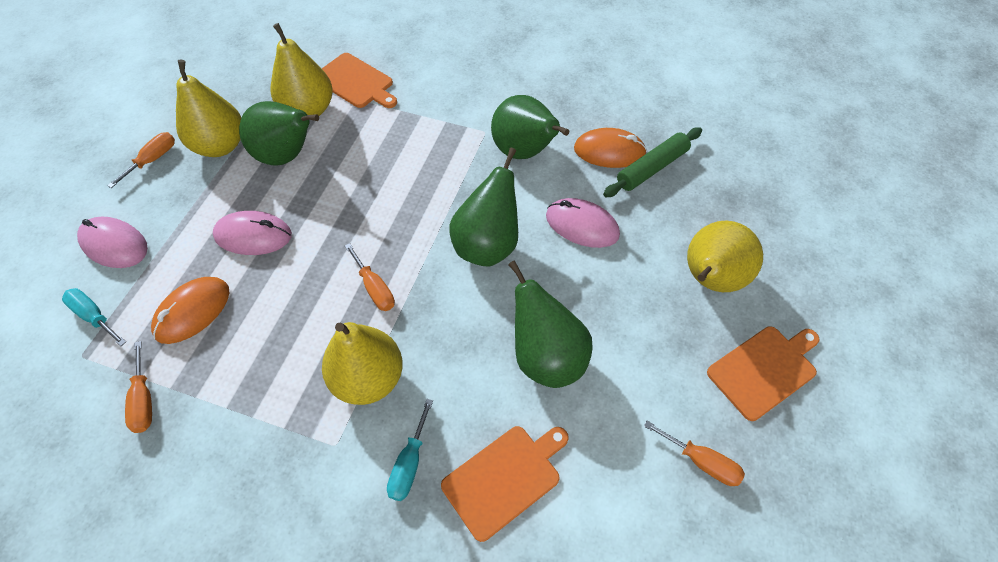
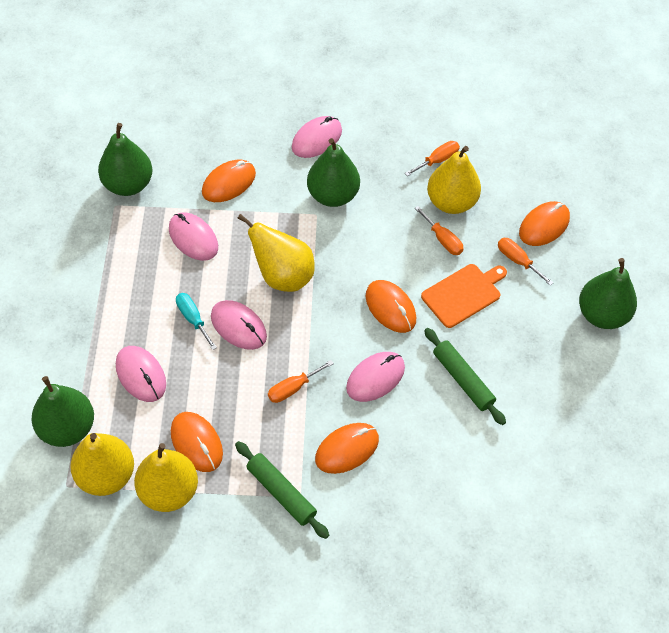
green rolling pin: [603,127,702,197] = 1 -> [235,441,329,539] [424,328,506,425] = 2
orange cutting board: [322,53,397,108] [441,426,569,542] [707,326,820,421] = 3 -> [421,264,507,328] = 1
orange mouse: [151,277,229,344] [574,128,647,168] = 2 -> [171,412,223,472] [202,160,256,202] [315,423,379,474] [366,280,416,333] [519,201,570,246] = 5
pink mouse: [77,216,148,268] [213,211,292,255] [546,198,620,248] = 3 -> [116,346,166,402] [169,212,218,261] [211,300,267,350] [292,116,342,158] [346,352,405,402] = 5
turquoise screwdriver: [62,288,126,346] [387,399,433,501] = 2 -> [176,293,217,350] = 1

